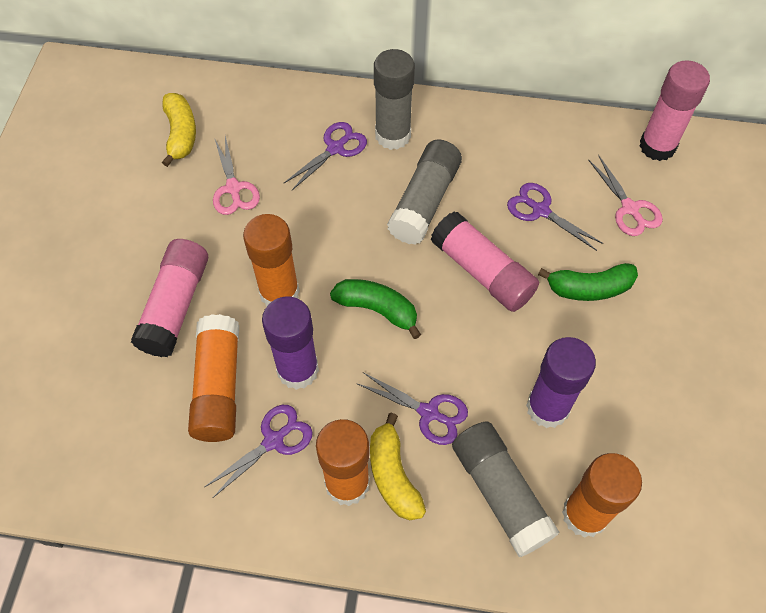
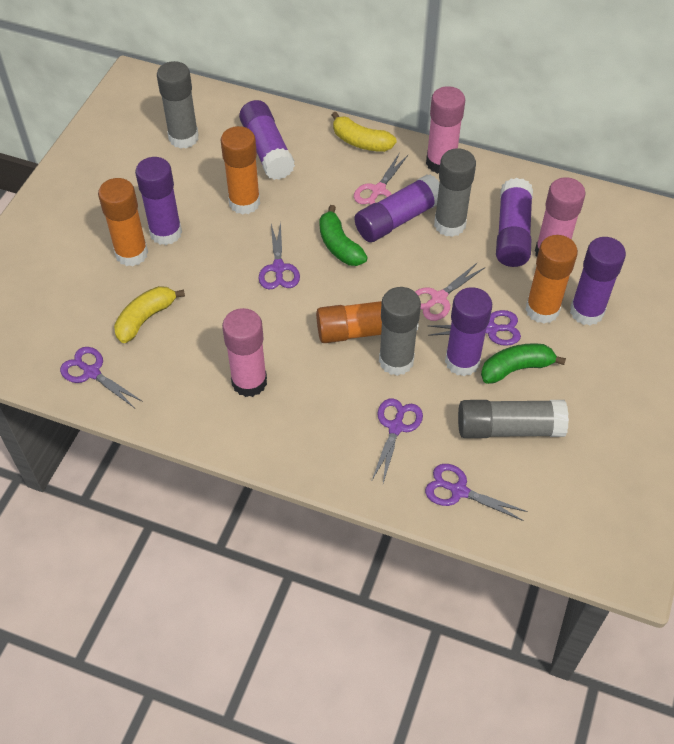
grey glue stick: [374,49,415,150] [387,140,462,245] [452,421,560,557] = 3 -> [157,61,199,149] [379,287,421,376] [434,148,476,237] [458,400,569,438] = 4
purple glue stick: [262,296,319,390] [526,337,596,428] = 2 -> [135,157,182,245] [239,100,295,180] [354,174,439,242] [445,287,492,376] [496,178,533,267] [570,237,626,325] = 6
purple scissors: [205,405,313,498] [283,122,367,190] [356,372,468,445] [507,183,603,251] = 4 -> [60,347,143,408] [258,222,300,290] [371,398,423,483] [425,464,528,521] [428,310,521,346] = 5

